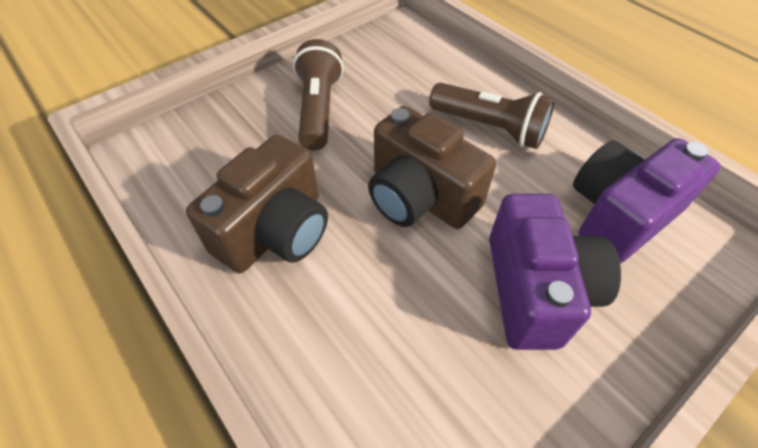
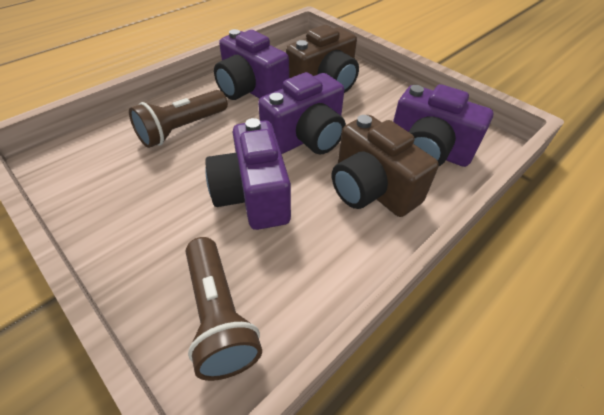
purple camera: [489,194,621,350] [573,138,721,263] = 2 -> [205,118,291,230] [214,29,289,100] [258,72,346,154] [393,84,494,167] = 4

